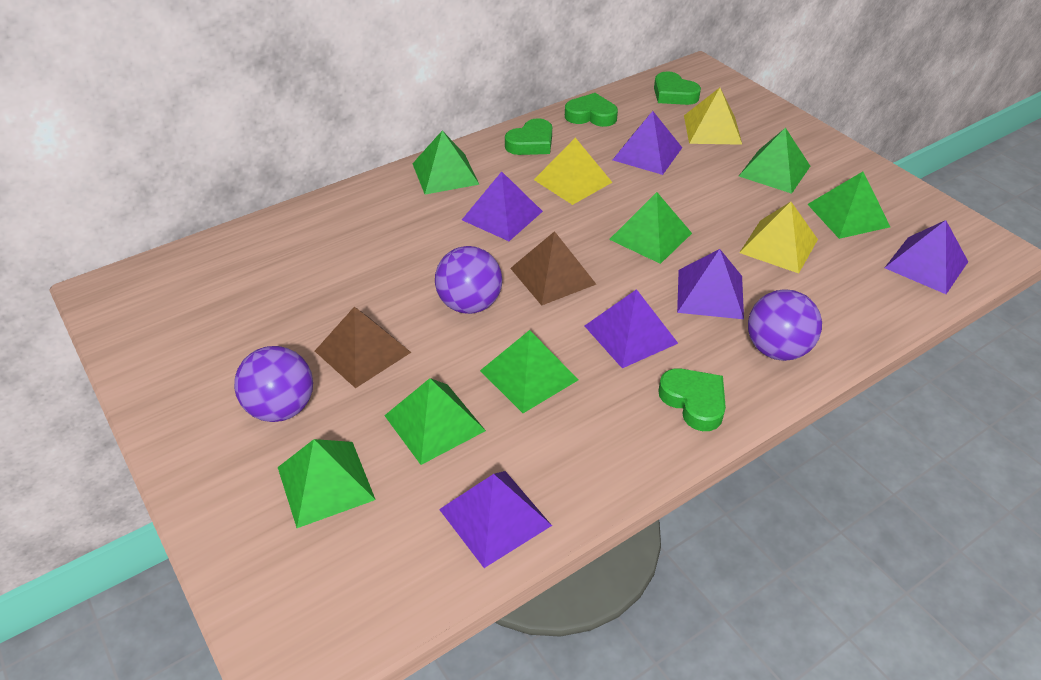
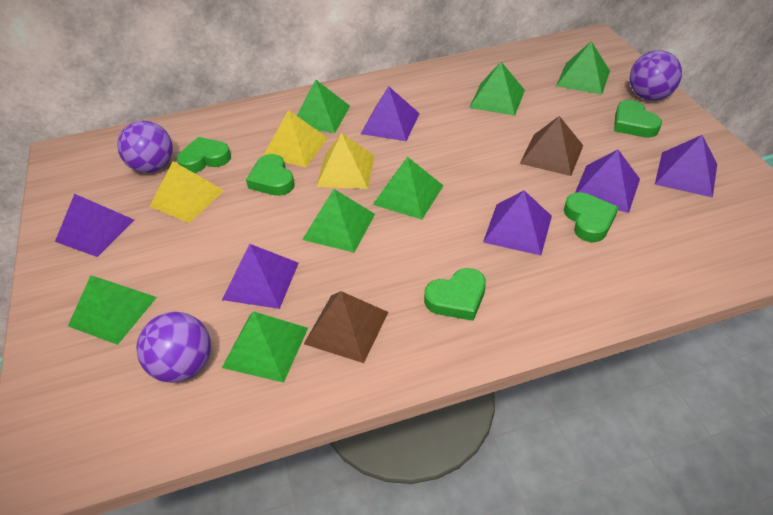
green heart: [505,118,552,155] [565,93,618,127] [654,71,701,105] [658,368,726,431] = 4 -> [177,137,231,173] [246,154,295,196] [424,268,486,321] [564,192,619,242] [614,100,662,138] = 5

